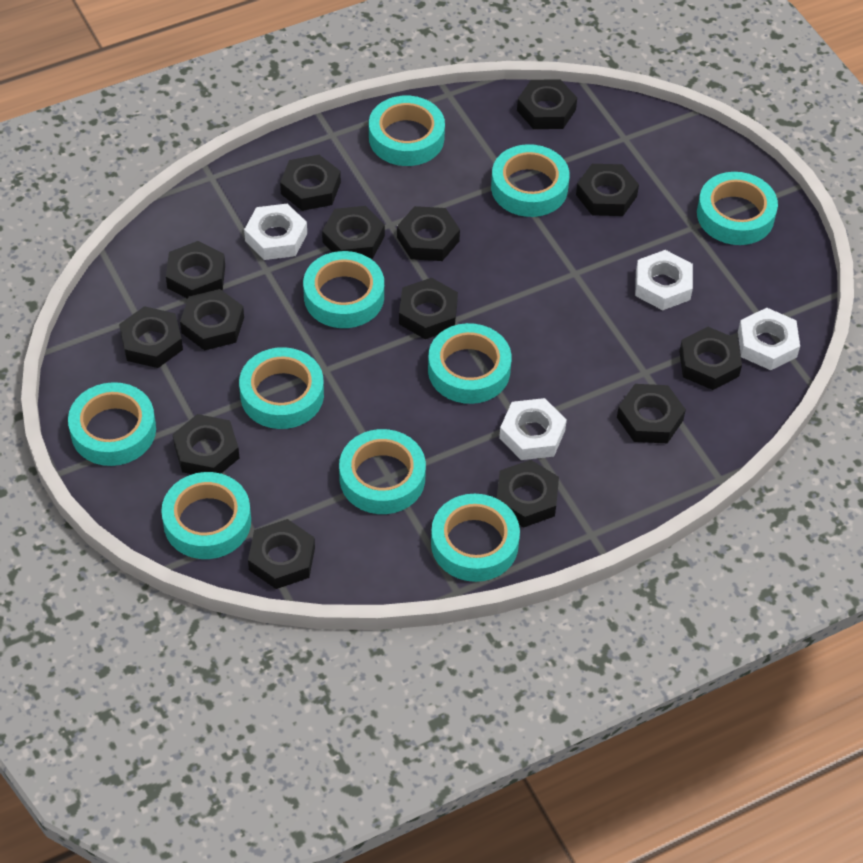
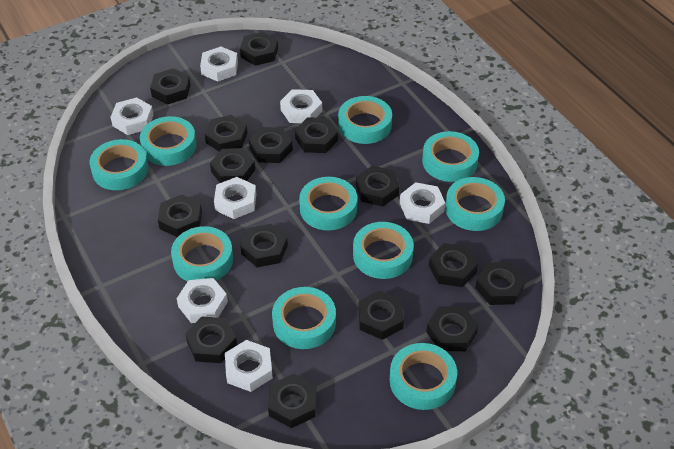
black nut: [119,306,183,368] [166,241,225,299] [173,414,239,474] [180,289,244,351] [248,519,315,589] [280,155,341,211] [322,206,385,259] [397,206,460,261] [399,278,458,339] [497,460,559,528] [517,79,577,129] [576,164,639,216] [617,384,686,443] [679,327,742,390] = 14 -> [150,68,191,105] [158,195,202,237] [185,316,237,363] [205,115,247,151] [210,148,255,183] [240,32,278,66] [240,224,288,267] [249,127,293,163] [268,374,316,428] [295,117,338,153] [356,166,400,207] [359,290,404,340] [426,306,478,351] [429,243,478,287] [475,262,526,305] = 15
white nut: [244,204,307,260] [499,398,567,460] [635,250,693,310] [738,308,800,370] = 4 -> [111,97,154,135] [176,278,228,323] [200,46,238,81] [214,177,256,219] [225,340,273,392] [280,89,322,123] [400,182,445,224] = 7

